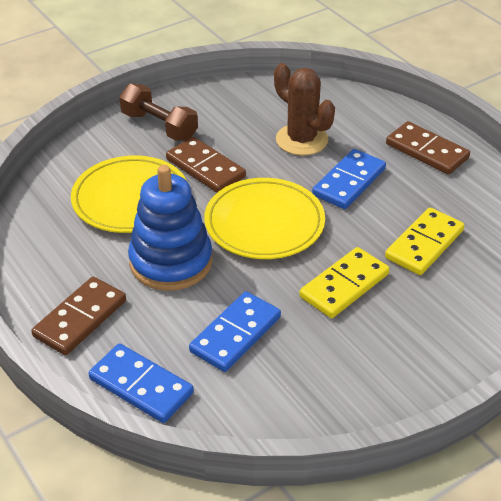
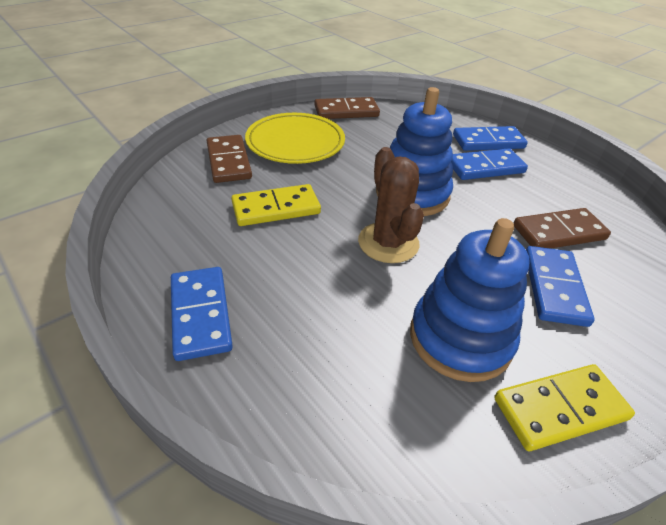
blue domino: [88,343,194,423] [189,291,281,372] [312,149,386,209] = 3 -> [171,267,233,361] [451,148,528,180] [453,126,528,151] [526,246,595,327] = 4
blue stacking toy: [128,165,212,291] = 1 -> [376,87,453,216] [410,218,530,382] = 2
brown dumbbell: [119,83,198,141] = 1 -> none = 0
yellow plate: [71,156,187,233] [204,178,325,259] = 2 -> [245,113,345,164] = 1

